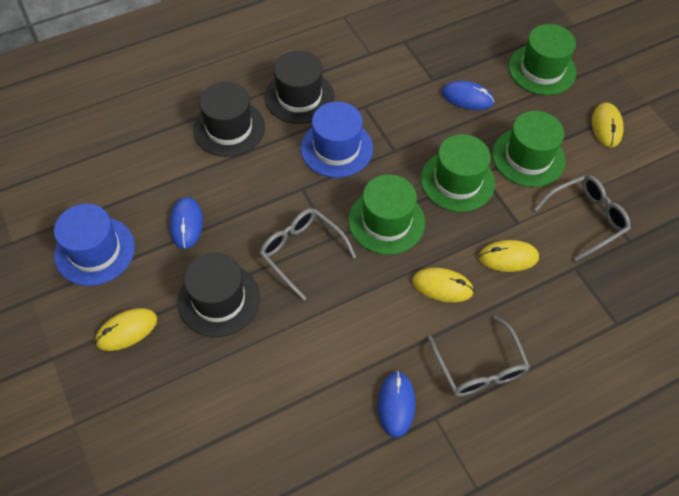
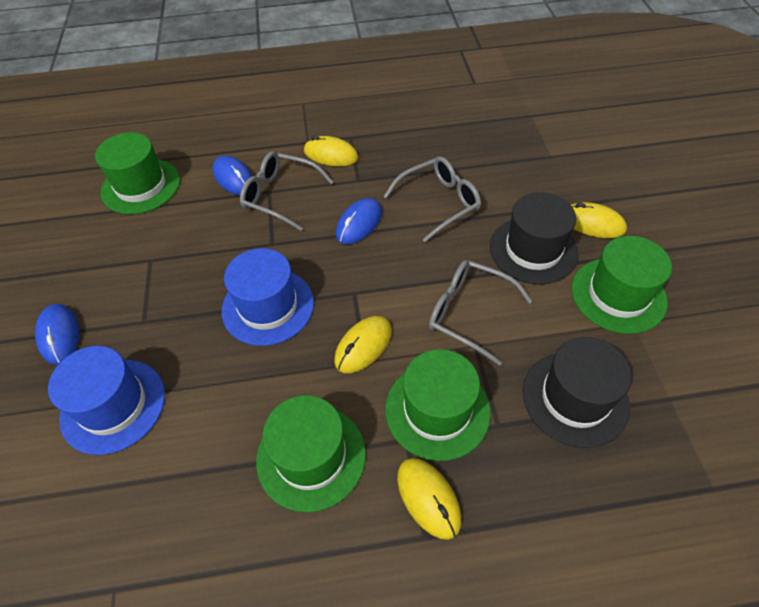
black hat: [178,252,260,337] [193,82,265,157] [265,51,334,124] = 3 -> [490,192,579,284] [523,337,632,448] = 2

